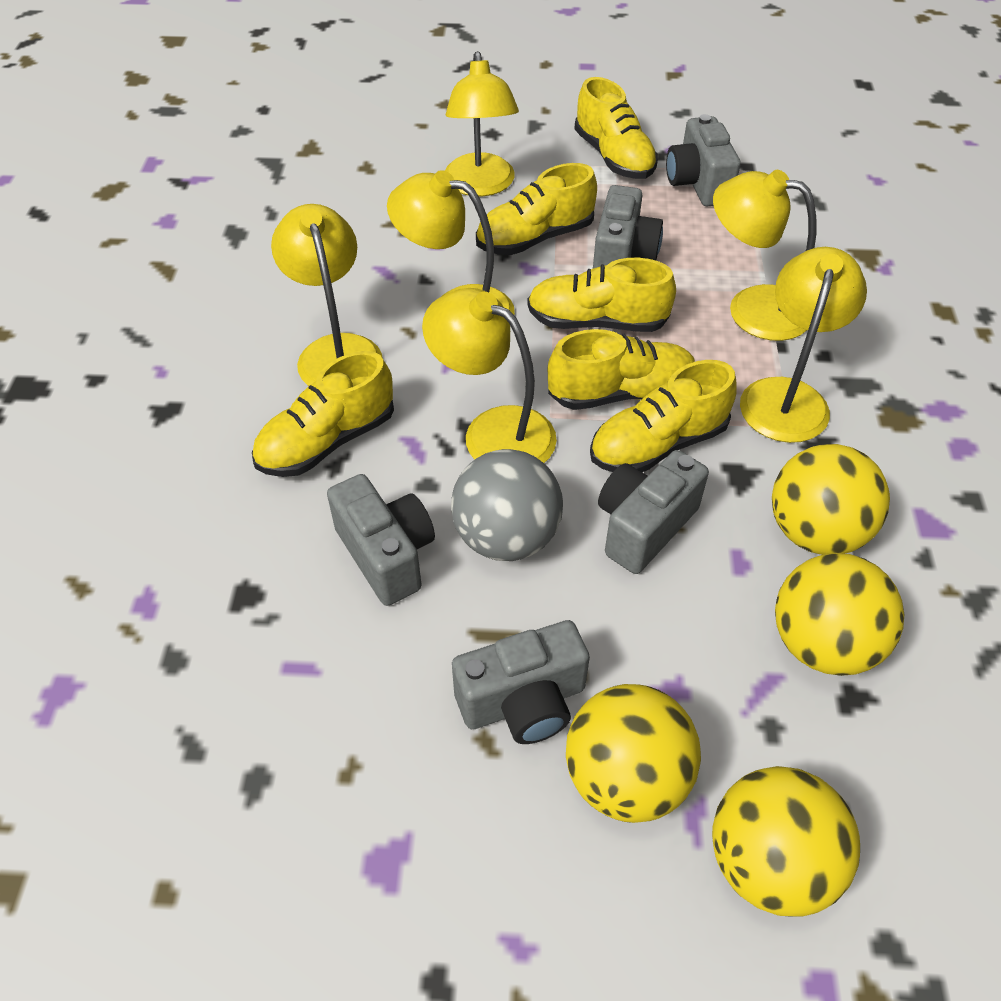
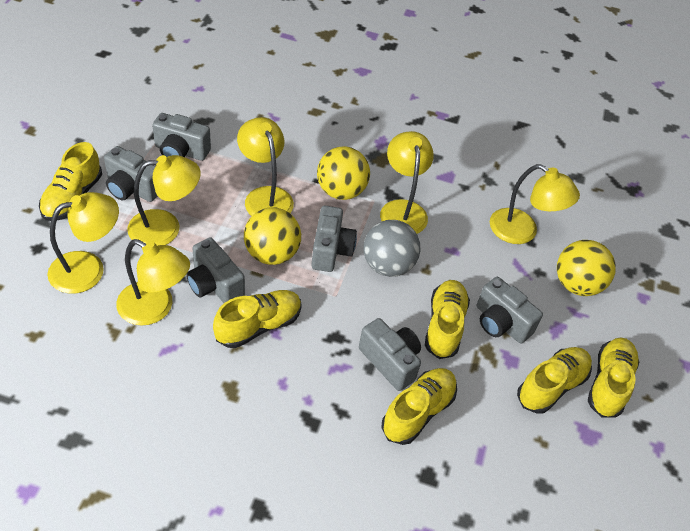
grey camera: [327,474,435,606] [452,620,590,744] [593,185,663,268] [598,450,709,574] [666,114,741,206] = 5 -> [104,146,158,202] [152,113,211,161] [186,237,245,303] [311,206,357,272] [359,318,421,391] [477,277,543,344] = 6
yellow ball: [566,684,701,823] [712,766,860,917] [772,444,890,555] [775,553,904,676] = 4 -> [244,207,301,265] [317,146,370,200] [557,240,616,296] = 3

